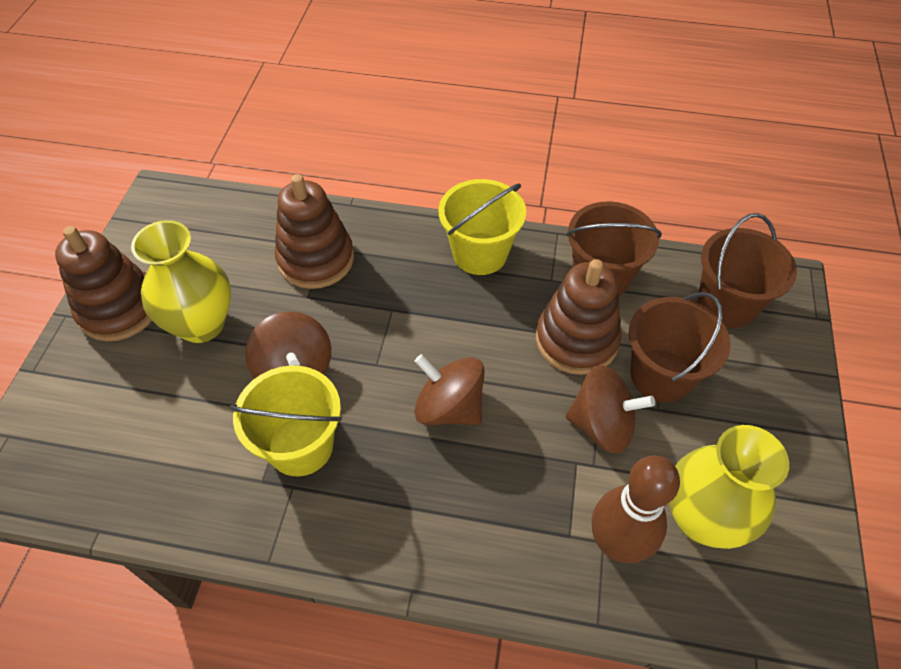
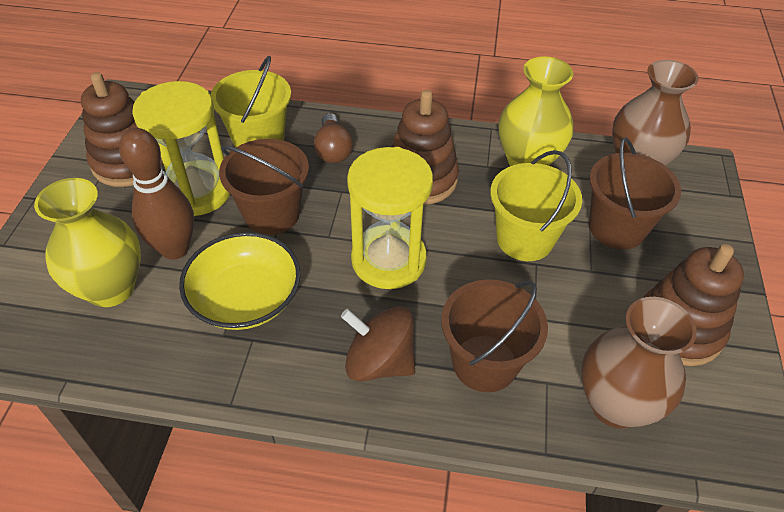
brown light bulb: none = 0 -> [314,113,353,163] = 1
brown spinning top: [245,312,331,379] [414,354,484,425] [565,365,655,454] = 3 -> [341,306,415,382] = 1
brown vase: none = 0 -> [581,297,697,429] [612,60,699,166] = 2
yellow bowl: none = 0 -> [179,232,301,330] = 1
yellow hourglass: none = 0 -> [132,81,230,216] [347,147,433,289] = 2

